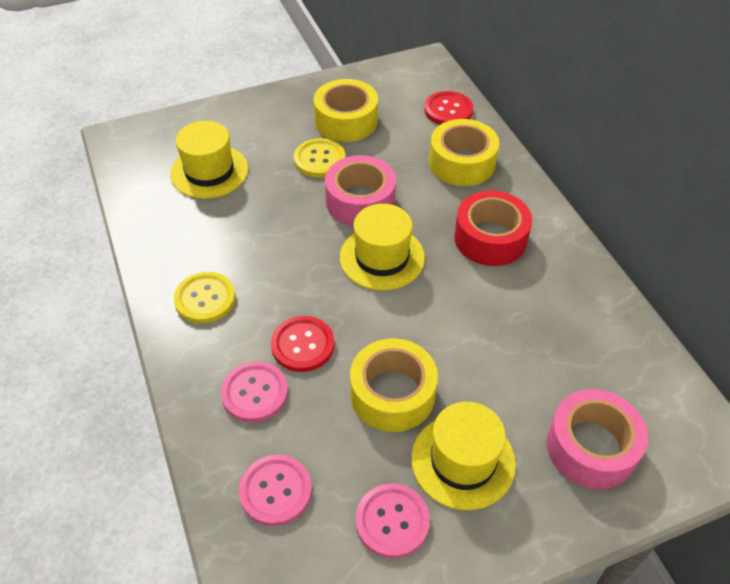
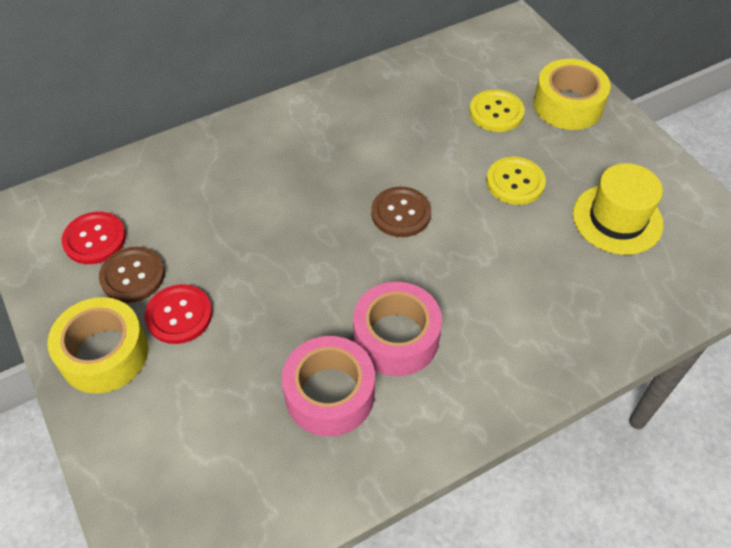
brown button: none = 0 -> [99,247,165,303] [371,187,431,237] = 2
pink button: [221,362,288,422] [239,455,312,526] [356,483,430,558] = 3 -> none = 0
red tape: [454,191,532,266] = 1 -> none = 0
yellow hat: [170,121,248,199] [340,204,425,291] [411,402,516,510] = 3 -> [573,163,664,255] = 1
yellow tape: [314,79,378,142] [350,338,438,432] [429,119,499,186] = 3 -> [48,297,148,394] [533,59,611,130] = 2

